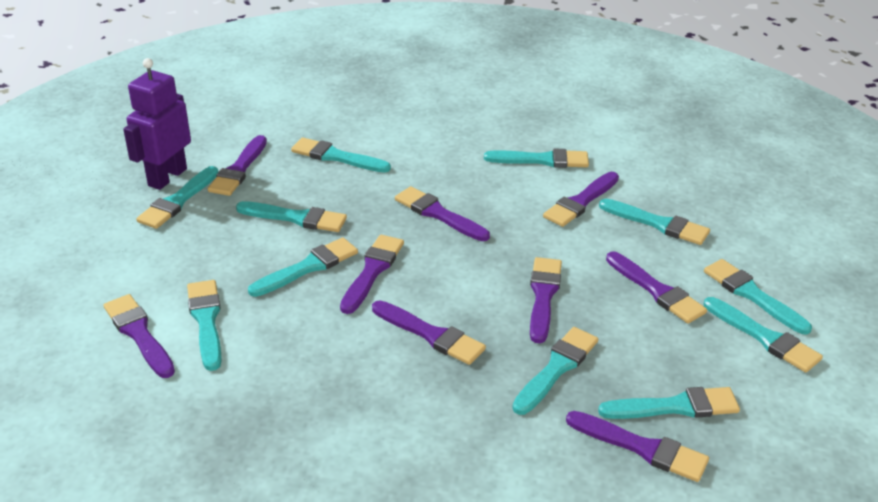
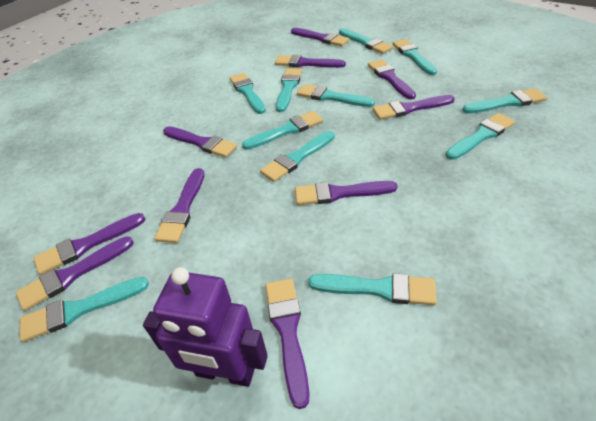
purple brush: [103,294,175,378] [208,135,267,196] [340,235,404,314] [372,301,486,365] [395,186,490,241] [530,257,562,343] [543,172,619,227] [566,411,709,482] [606,252,707,323] = 9 -> [16,236,134,311] [34,213,145,275] [154,168,205,243] [163,126,237,158] [265,278,310,409] [275,55,346,68] [291,28,349,46] [295,181,397,205] [368,59,416,100] [373,95,455,120] = 10

